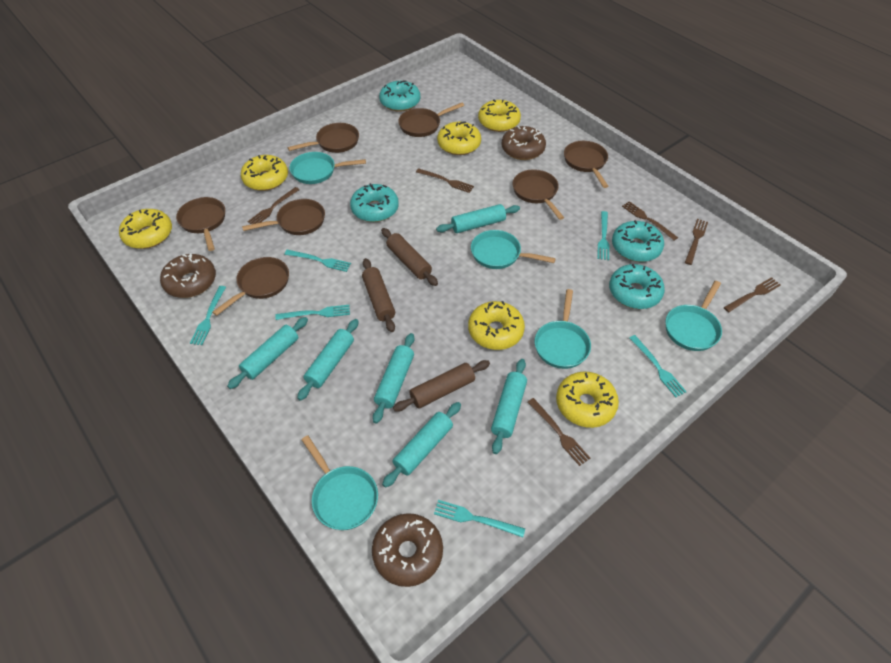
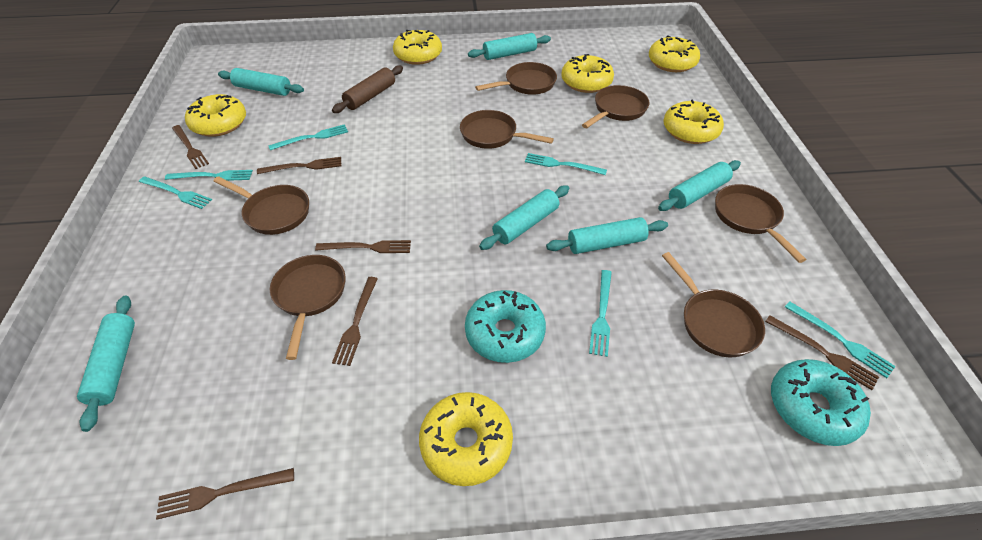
brown donut: [160,253,216,298] [372,513,443,587] [502,126,546,160] = 3 -> none = 0
brown rolling pin: [362,258,395,332] [381,228,438,286] [393,360,490,411] = 3 -> [332,65,403,113] = 1
turquoise donut: [350,183,399,222] [379,80,420,112] [609,264,665,309] [612,220,664,262] = 4 -> [465,290,546,363] [771,359,871,446] = 2
turquoise pan: [290,152,366,184] [301,435,378,530] [471,230,556,269] [535,289,591,369] [665,281,722,351] = 5 -> none = 0

